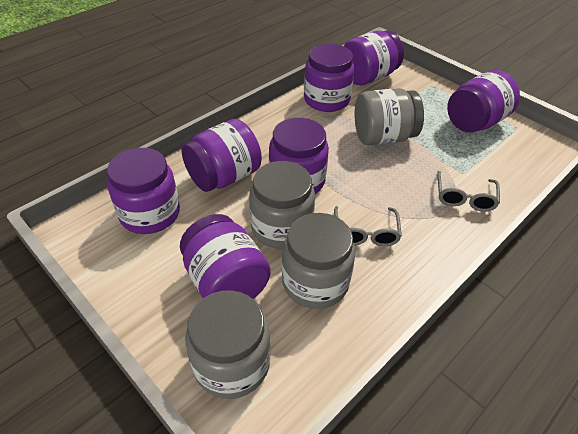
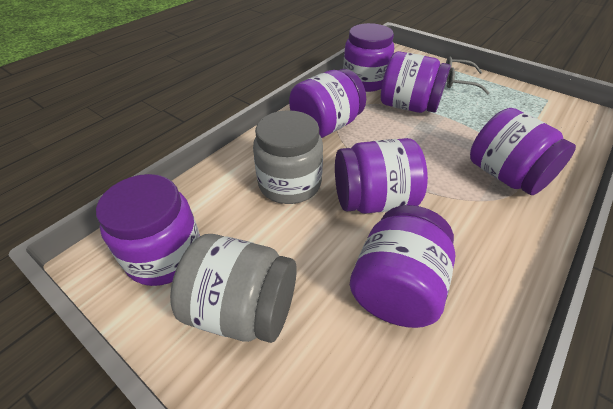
grey glasses: [334,206,402,247] [437,171,500,212] = 2 -> [446,57,489,95] = 1
grey jar: [185,290,271,399] [249,161,315,249] [282,213,355,309] [355,88,424,145] = 4 -> [170,234,297,343] [253,110,323,204] = 2

